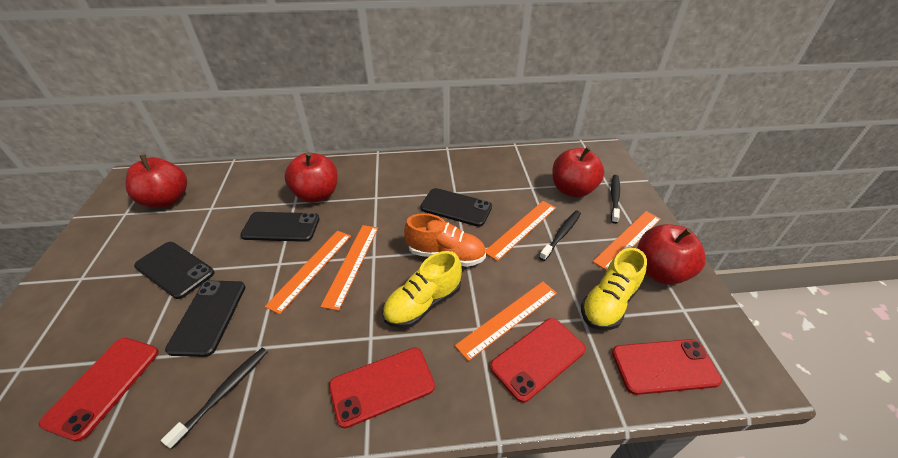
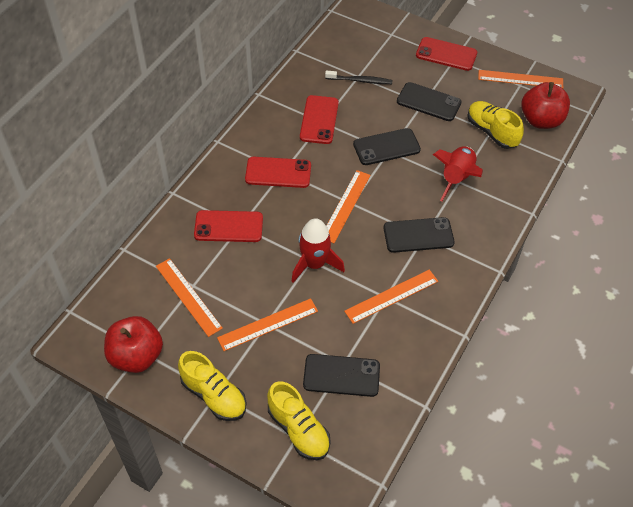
black toothbrush: [161,348,268,449] [539,211,581,261] [611,175,620,224] = 3 -> [325,71,392,84] = 1
orange shoe: [404,213,486,267] = 1 -> none = 0
red apple: [125,155,187,208] [285,152,338,203] [552,147,605,198] [637,224,706,285] = 4 -> [104,316,163,373] [521,82,570,129] = 2
red rocket: none = 0 -> [292,218,345,283] [433,146,483,202] = 2
yellow shoe: [382,251,462,328] [581,248,647,330] = 2 -> [178,351,246,421] [267,381,330,460] [467,101,524,149] = 3

